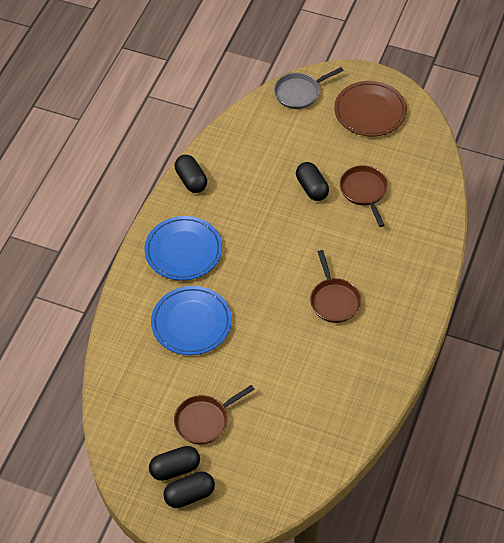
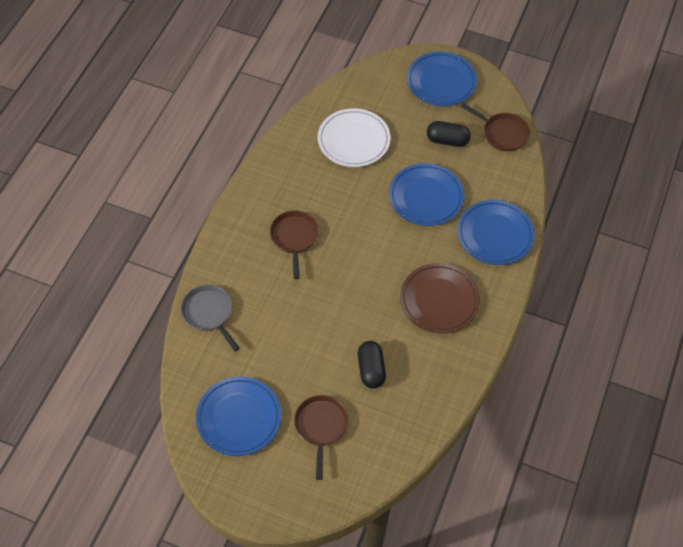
black capsule: [149,446,200,481] [163,472,215,508] [175,155,207,193] [296,162,329,201] = 4 -> [358,341,386,389] [427,121,471,147] = 2
blue plate: [144,216,222,281] [151,286,232,355] = 2 -> [196,377,281,456] [389,163,464,226] [407,52,477,106] [457,200,535,265] = 4
white plate: none = 0 -> [318,108,391,167] = 1

